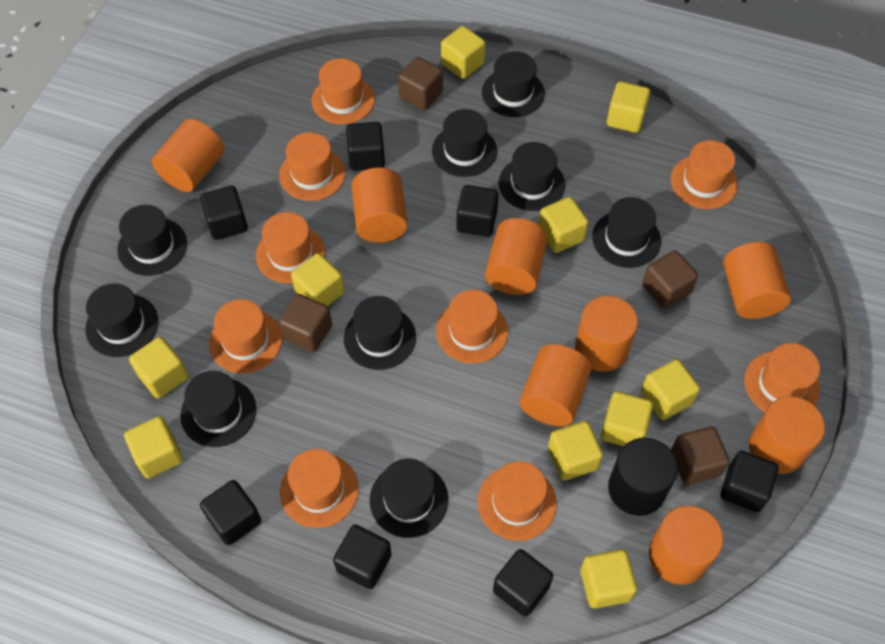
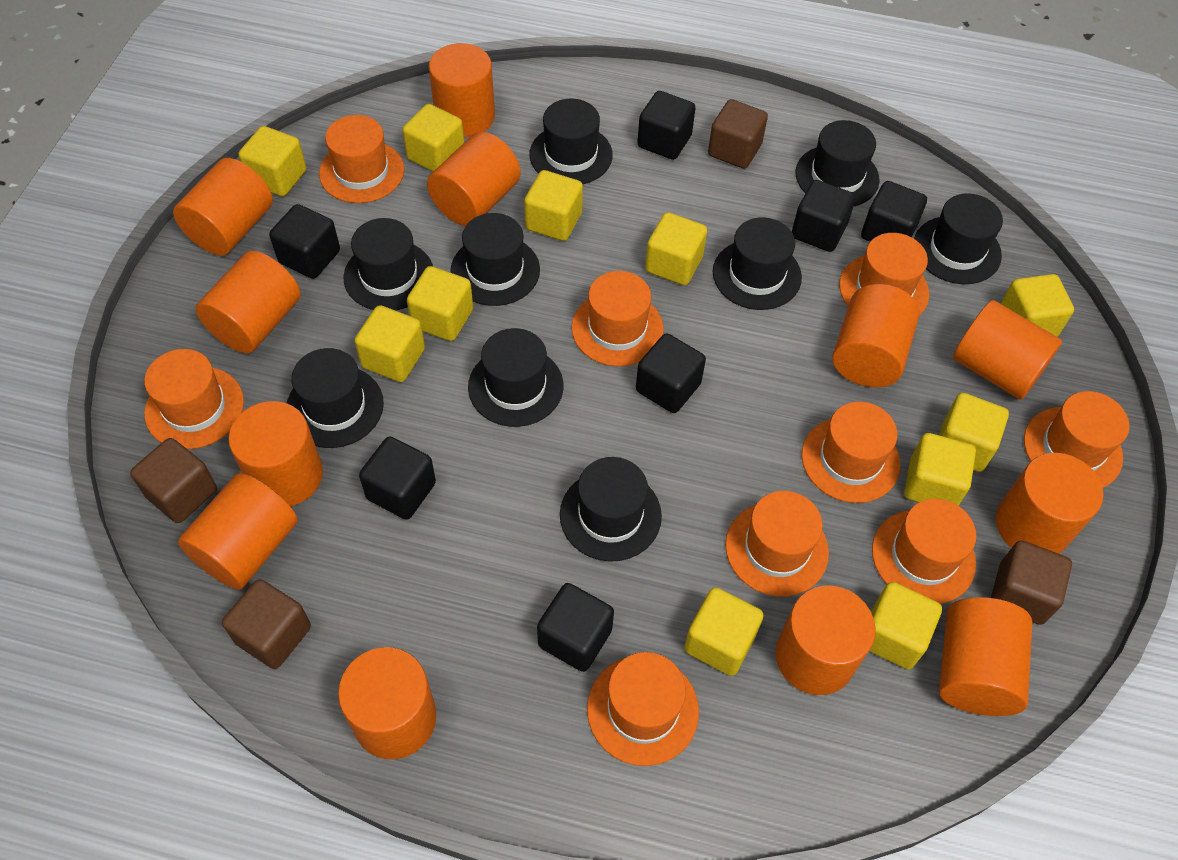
black cylinder: [608,438,678,516] = 1 -> none = 0
orange cylinder: [152,119,225,192] [351,167,407,243] [485,218,548,295] [520,344,592,426] [575,296,638,372] [649,506,723,585] [723,242,791,319] [749,396,825,474] = 8 -> [173,158,273,256] [178,473,298,590] [196,251,301,353] [228,401,323,506] [338,647,436,759] [427,132,521,226] [429,43,495,137] [775,586,876,695] [832,284,920,387] [939,597,1032,716] [953,300,1062,400] [996,453,1103,554] = 12
yellow cube: [124,416,183,478] [129,337,188,398] [291,253,344,306] [441,26,485,79] [538,197,588,253] [548,421,603,481] [580,549,637,609] [601,391,653,446] [607,81,650,133] [641,359,700,420] = 10 -> [239,126,306,196] [355,305,425,382] [402,104,464,172] [407,266,473,341] [524,170,583,241] [645,212,707,285] [684,587,764,676] [869,582,942,669] [904,433,976,506] [939,393,1009,472] [1000,274,1074,337] = 11

